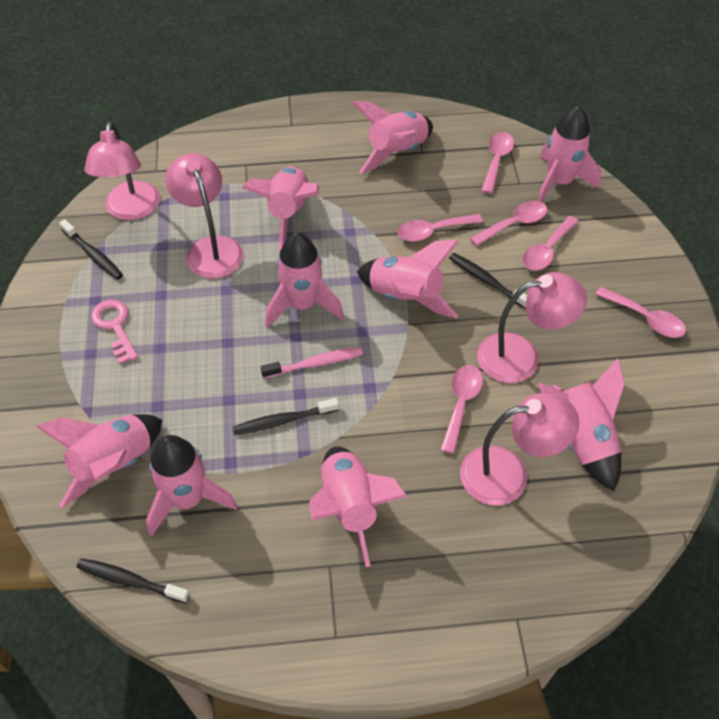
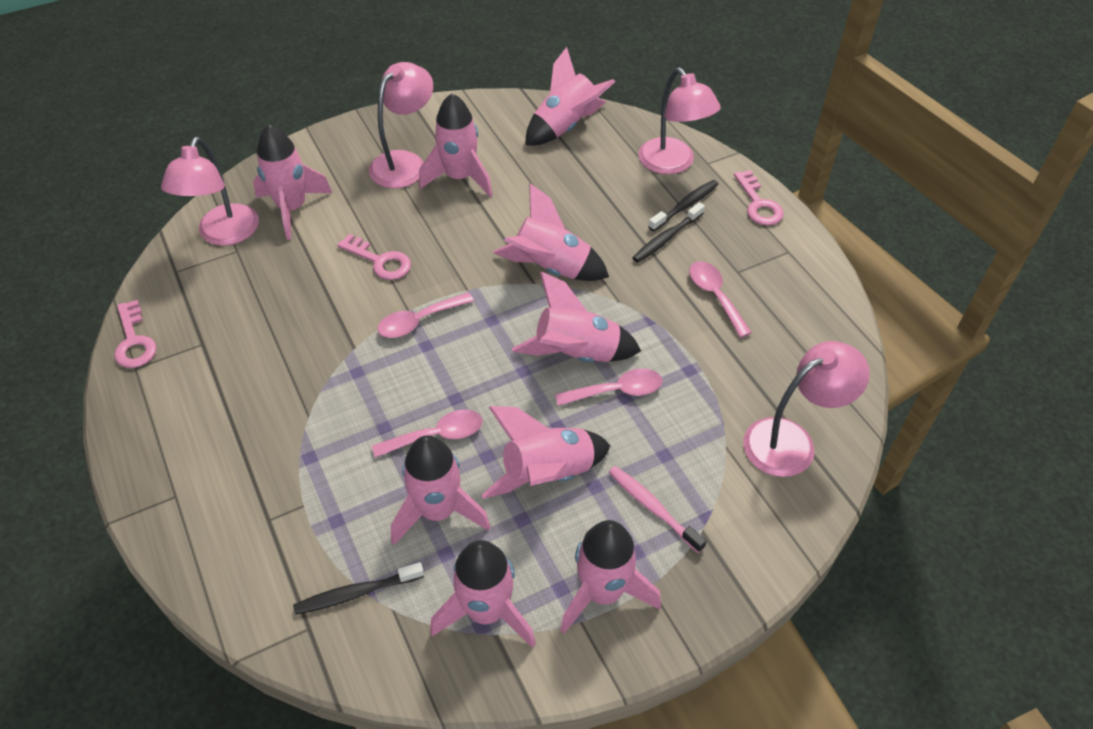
black toothbrush: [59,219,123,280] [77,558,190,603] [232,398,339,435] [449,253,527,309] = 4 -> [293,562,424,615] [632,202,705,263] [648,180,719,231] = 3
pink key: [91,299,138,364] = 1 -> [114,300,157,368] [337,234,411,280] [734,170,784,225] = 3
pink spoon: [398,214,483,242] [440,365,483,454] [470,201,547,246] [481,132,514,194] [523,216,579,271] [595,287,686,338] = 6 -> [372,410,483,458] [377,292,474,338] [555,368,662,406] [689,261,752,338] = 4

